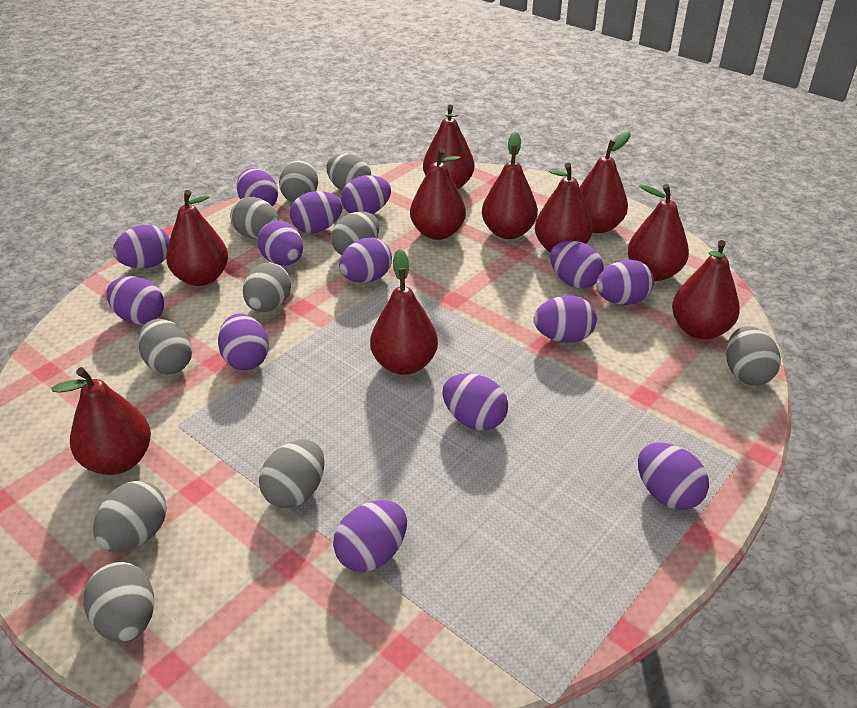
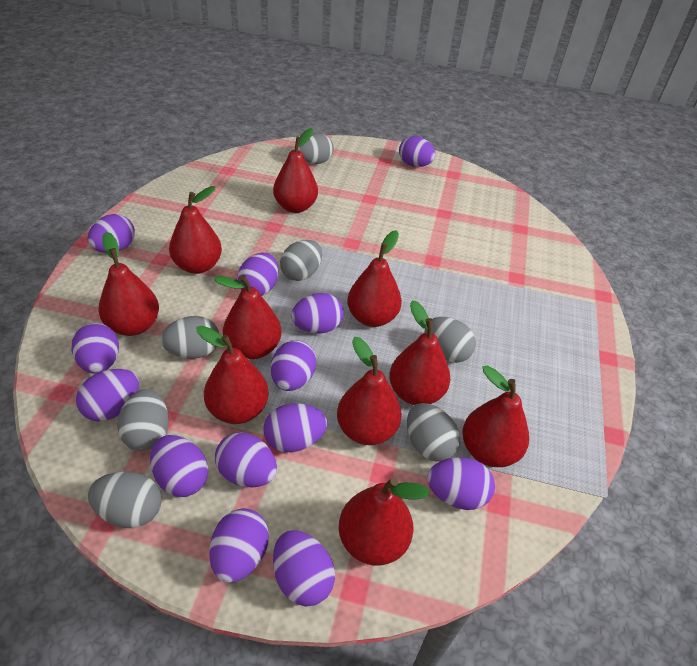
grey egg: [83,562,154,643] [93,481,167,552] [138,319,192,375] [230,197,279,239] [243,263,291,312] [259,440,325,508] [279,160,318,202] [327,153,371,191] [331,212,379,255] [726,326,781,385] = 10 -> [88,471,162,528] [117,389,169,451] [160,316,219,359] [280,240,322,281] [298,133,334,164] [407,403,460,462] [425,317,476,363] = 7
purple egg: [106,276,164,325] [112,225,170,268] [218,313,269,370] [237,168,278,207] [257,221,303,266] [290,191,343,233] [333,500,407,572] [339,238,392,283] [341,175,391,214] [442,373,508,430] [533,295,597,343] [550,241,604,289] [596,260,654,305] [638,442,709,510] = 14 -> [72,323,119,374] [76,369,139,421] [88,214,135,253] [150,435,208,497] [209,508,269,583] [215,432,277,487] [237,253,278,296] [263,403,327,452] [271,340,316,391] [273,530,335,606] [291,293,344,333] [399,136,435,167] [427,457,495,510] = 13

